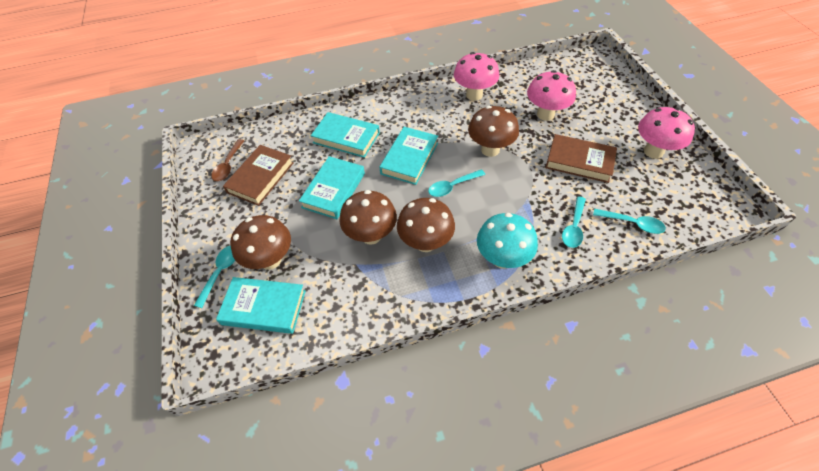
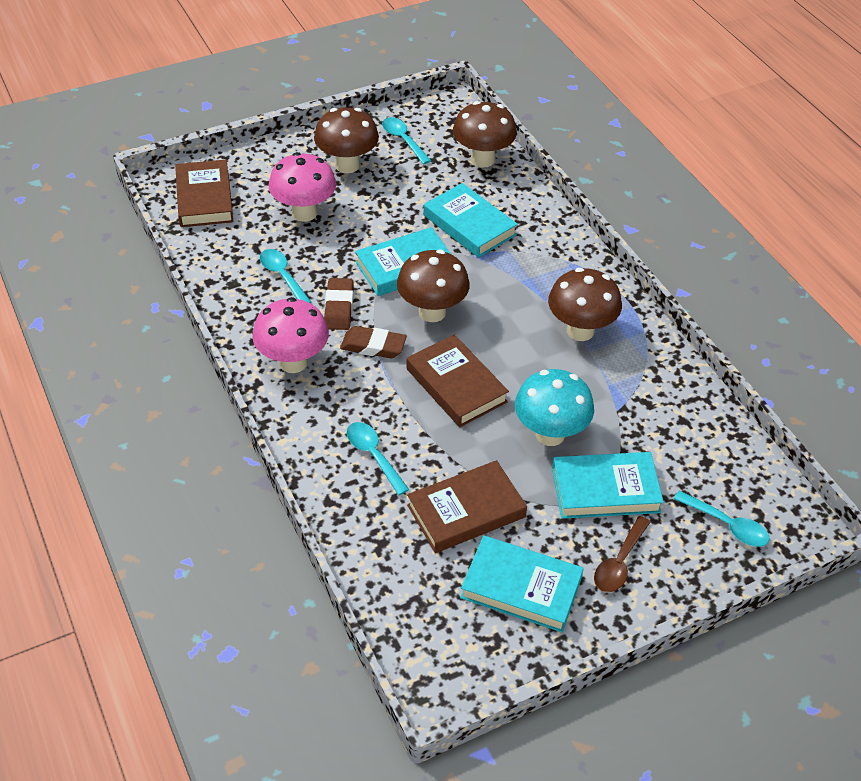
brown book: [223,145,294,206] [546,134,617,183] = 2 -> [175,160,234,227] [407,334,509,427] [407,460,527,553] = 3
brown eraser: none = 0 -> [324,278,354,330] [340,326,407,358] = 2
pink mushroom: [454,52,499,101] [527,70,576,121] [638,107,695,159] = 3 -> [252,297,329,373] [268,152,336,222] = 2

